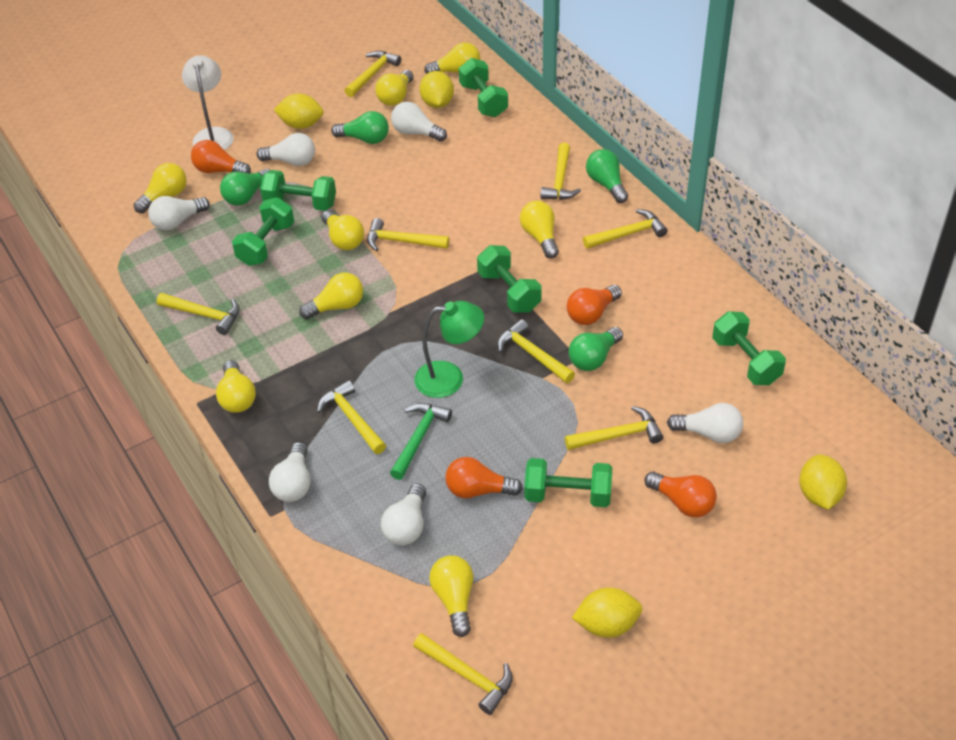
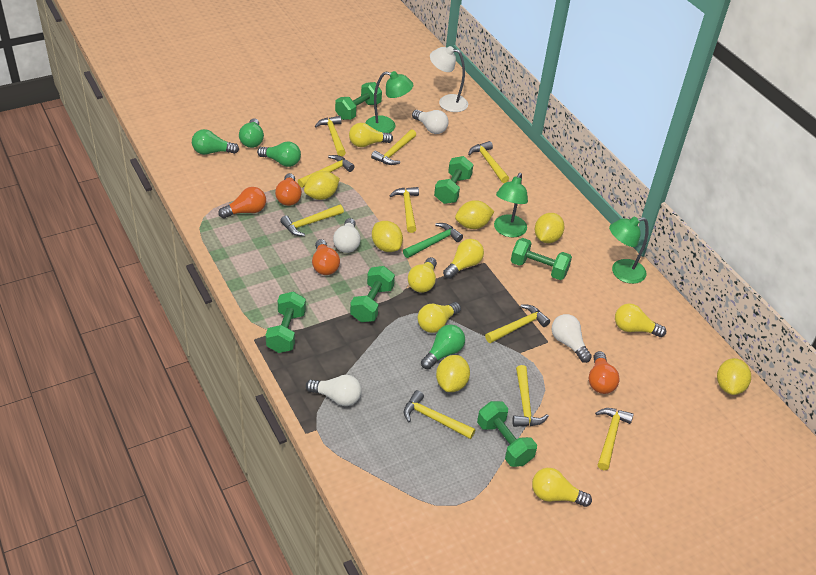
green lamp: [414,301,484,398] = 1 -> [366,71,413,133] [494,173,528,237] [609,217,649,284] = 3
white light bulb: [148,196,210,231] [257,133,315,166] [269,442,311,502] [381,483,426,545] [391,102,447,142] [667,403,743,443] = 6 -> [306,375,362,406] [333,218,361,253] [412,110,449,134] [552,314,592,363] = 4
yellow hammer: [157,293,240,335] [317,380,386,454] [345,51,401,97] [367,218,449,251] [413,633,513,715] [497,319,575,383] [540,143,581,200] [565,406,663,450] [583,209,667,249] = 9 -> [280,204,344,236] [298,155,355,188] [315,116,346,156] [371,130,416,165] [389,187,419,233] [404,390,475,439] [468,141,509,183] [485,304,550,343] [512,365,549,427] [595,408,634,470] = 10
yellow lemon: [274,93,323,129] [420,71,454,108] [572,587,642,638] [799,454,847,510] = 4 -> [304,171,340,200] [372,221,403,252] [436,355,470,392] [455,200,494,229] [535,213,564,243] [717,358,751,395] = 6
yellow light bulb: [134,163,187,213] [216,360,256,413] [299,272,363,319] [321,210,364,250] [375,70,414,106] [424,42,480,74] [429,555,474,637] [520,201,559,259] = 8 -> [349,123,393,147] [408,257,437,293] [418,302,461,333] [443,239,484,279] [532,468,592,507] [615,303,666,337] = 6

